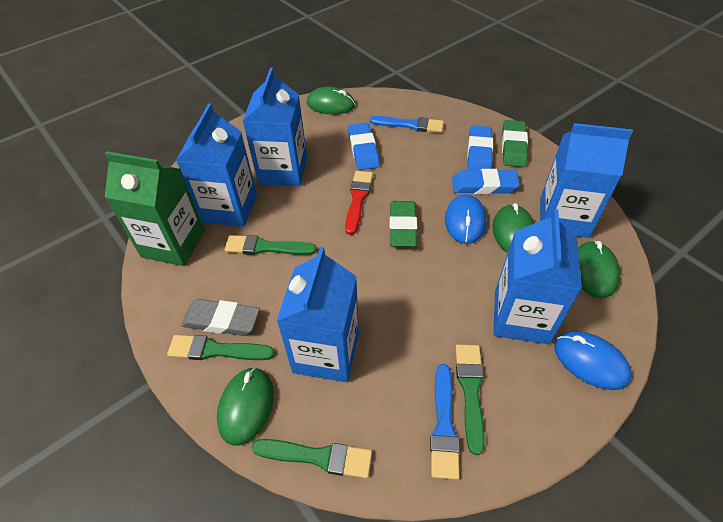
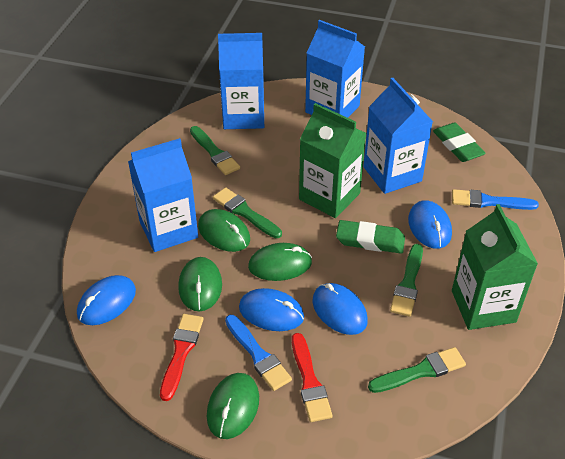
blue carton: [176,103,257,227] [242,68,307,186] [277,247,359,382] [493,209,582,344] [540,123,633,238] = 5 -> [128,138,198,252] [218,33,264,129] [305,20,365,118] [363,78,433,194] = 4
blue eraser: [348,123,380,170] [452,169,520,194] [467,126,493,170] = 3 -> none = 0
blue mouse: [445,194,487,244] [554,331,632,390] = 2 -> [77,275,136,325] [239,288,304,331] [312,283,368,335] [408,200,452,249] = 4
green carton: [105,151,205,266] = 1 -> [299,103,366,218] [452,204,538,330] = 2
grey eraser: [181,299,260,336] = 1 -> none = 0
red brush: [345,171,373,235] = 1 -> [160,314,204,401] [292,333,333,422] = 2

